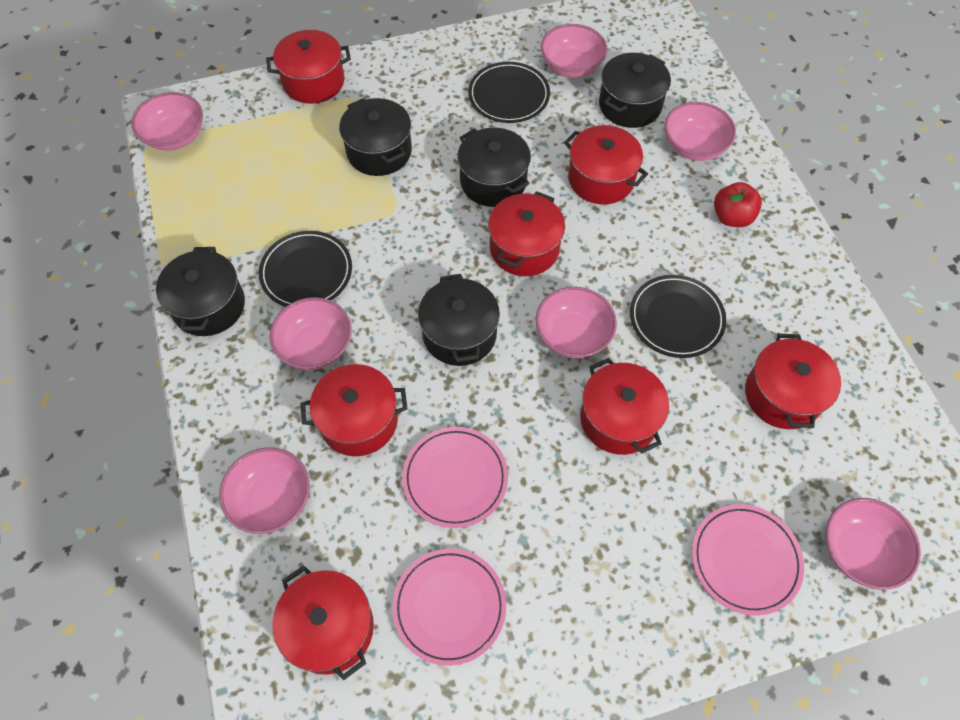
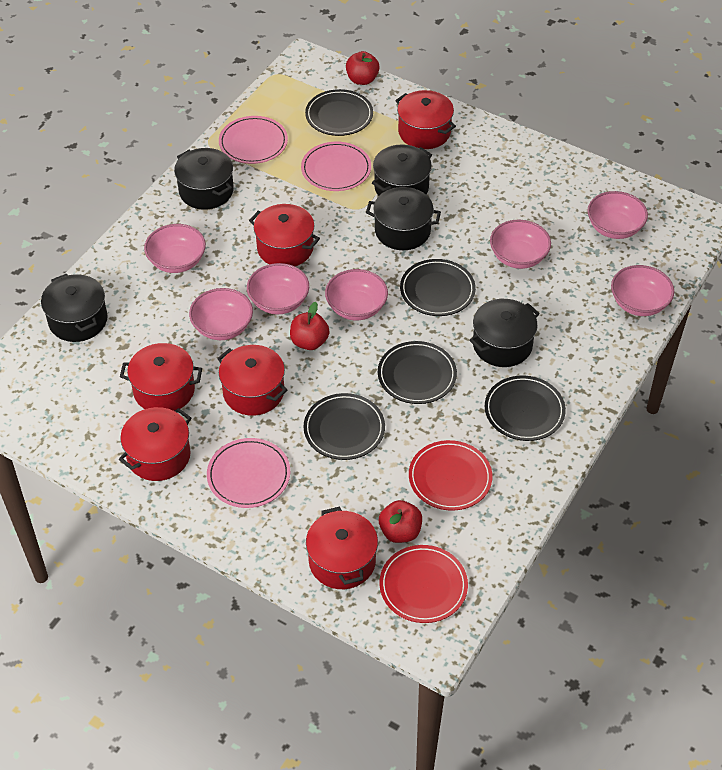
black plate: [259,231,352,307] [468,62,550,123] [630,275,726,358] = 3 -> [304,393,385,460] [305,89,373,136] [378,341,457,404] [400,259,476,316] [485,375,566,441] = 5
red apple: [714,182,762,227] = 1 -> [290,302,330,350] [346,51,380,85] [379,500,422,543] = 3
red plate: none = 0 -> [379,545,468,623] [409,440,492,511] = 2
red pot: [266,30,351,104] [273,565,374,680] [301,364,408,456] [488,191,565,276] [564,125,648,204] [580,358,669,455] [745,334,841,429] = 7 -> [119,407,191,481] [120,343,202,411] [217,345,287,416] [249,204,320,266] [306,506,378,589] [395,90,456,149] = 6

